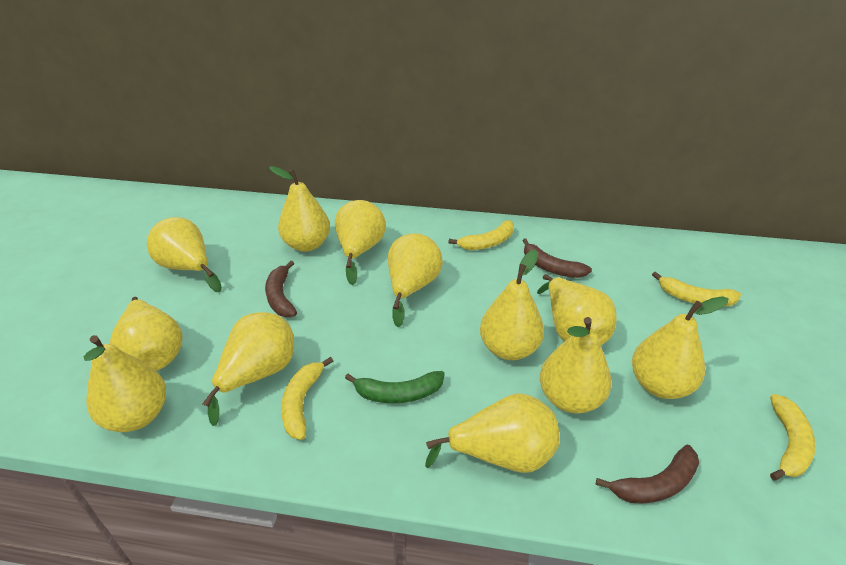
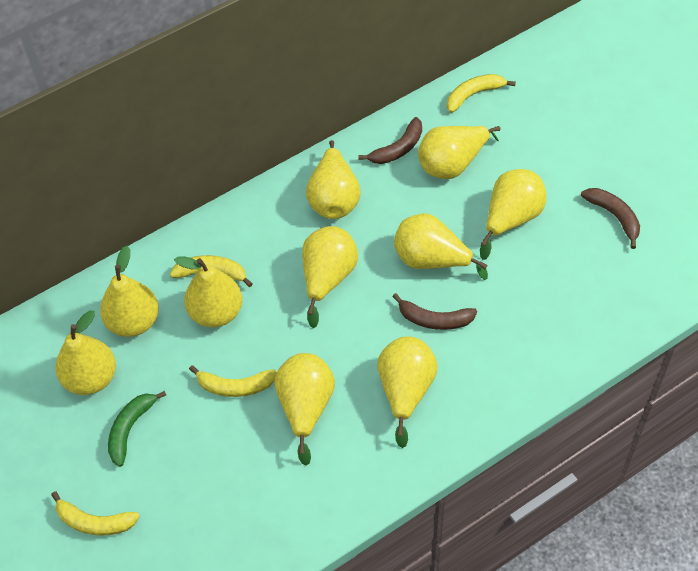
yellow pear: [84,335,166,432] [110,297,183,371] [147,217,222,292] [203,312,294,426] [269,166,330,252] [335,200,386,285] [388,233,443,327] [425,393,559,473] [480,249,544,360] [537,274,617,346] [540,317,612,414] [632,296,729,399] = 12 -> [55,310,116,395] [100,246,159,337] [174,256,242,327] [275,353,335,466] [302,226,358,328] [306,140,361,219] [377,336,438,448] [394,214,488,280] [418,126,501,179] [480,169,546,260] = 10

